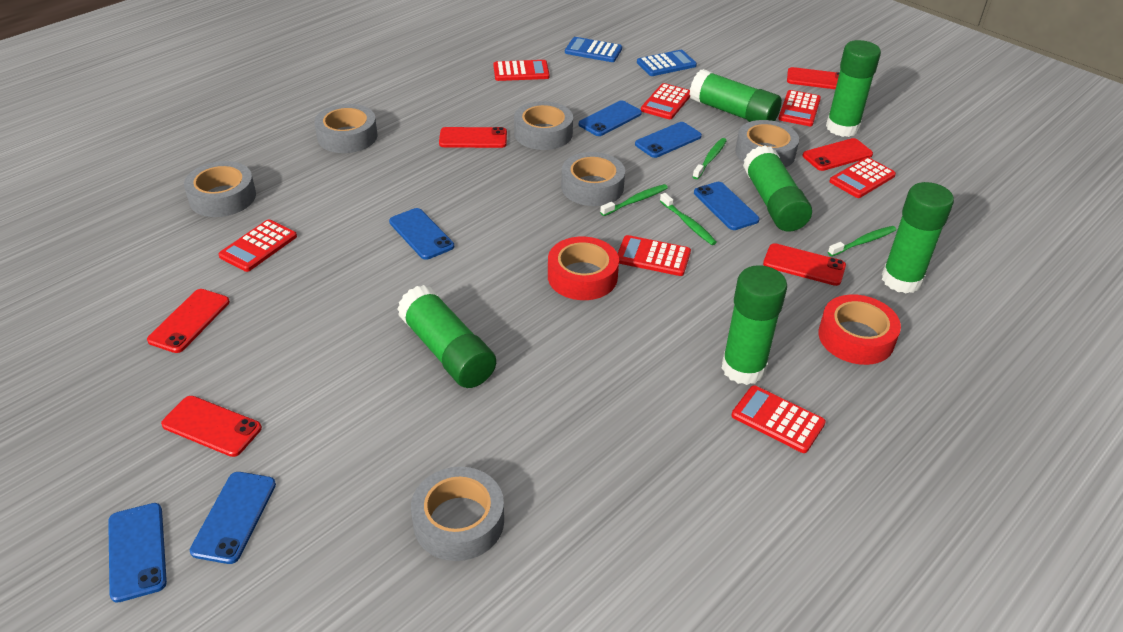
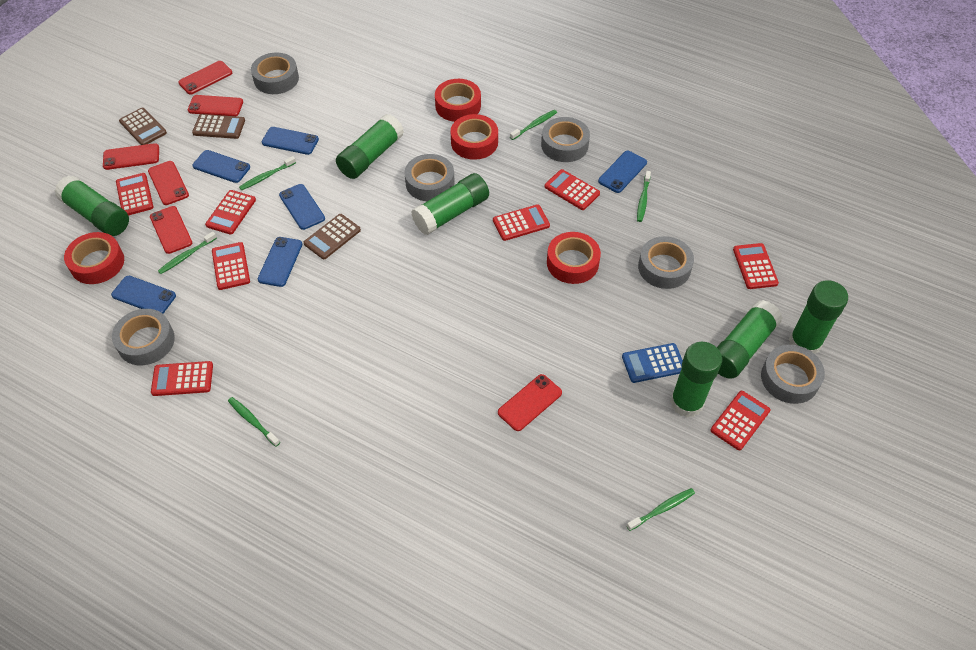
blue calculator: [565,37,622,62] [637,50,697,76] = 2 -> [622,343,683,383] = 1
brown calculator: none = 0 -> [119,108,167,145] [192,114,245,139] [304,214,361,259] = 3
green toothbrush: [600,184,668,216] [660,193,717,245] [693,138,727,179] [828,226,896,256] = 4 -> [158,231,217,274] [228,397,280,447] [239,156,296,190] [510,110,557,140] [626,488,695,531] [637,171,651,222] = 6
red calculator: [219,219,297,272] [493,60,550,81] [617,235,691,276] [641,83,690,119] [731,385,826,453] [778,90,821,126] [829,157,896,198] = 7 -> [116,173,154,216] [151,361,213,396] [205,190,256,235] [212,242,250,290] [493,204,550,241] [545,169,600,210] [710,391,770,450] [733,243,779,289] = 8
red tape: [548,237,619,300] [818,295,901,365] = 2 -> [64,232,124,284] [435,79,481,122] [450,114,498,160] [547,232,601,284] = 4

